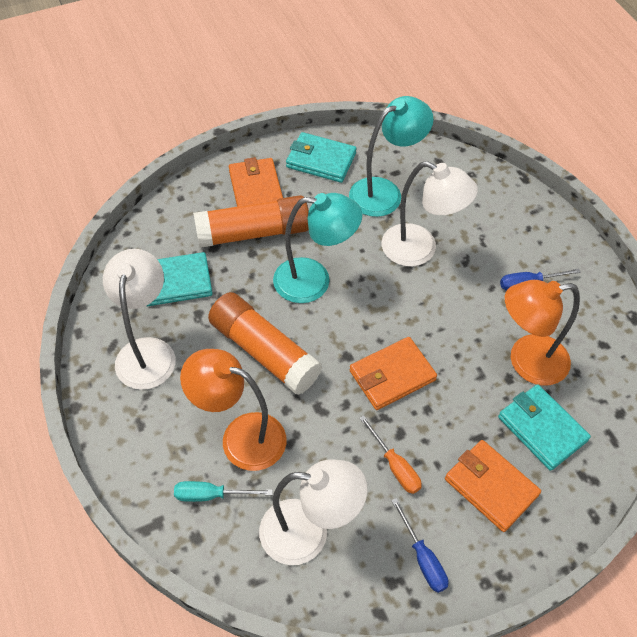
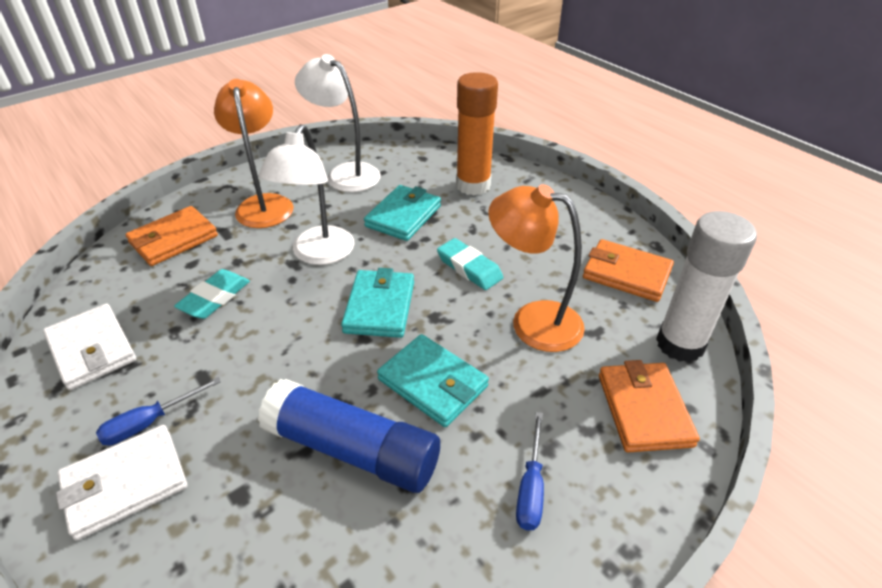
blue glue stick: none = 0 -> [258,379,440,493] = 1
orange glue stick: [193,195,309,248] [208,292,322,395] = 2 -> [456,72,498,195] = 1
orange screwdriver: [360,415,422,494] = 1 -> none = 0
turquoise eraser: none = 0 -> [174,269,250,319] [437,238,503,290] = 2
turquoise lamp: [273,193,362,303] [349,96,434,217] = 2 -> none = 0
turquoise screwdriver: [174,481,273,502] = 1 -> none = 0
white glue stick: none = 0 -> [656,211,757,362] = 1
white lamp: [103,249,175,390] [259,460,368,565] [382,161,478,267] = 3 -> [259,124,355,265] [295,54,381,192] = 2
white wallet: none = 0 -> [43,304,136,390] [56,425,187,541] = 2

